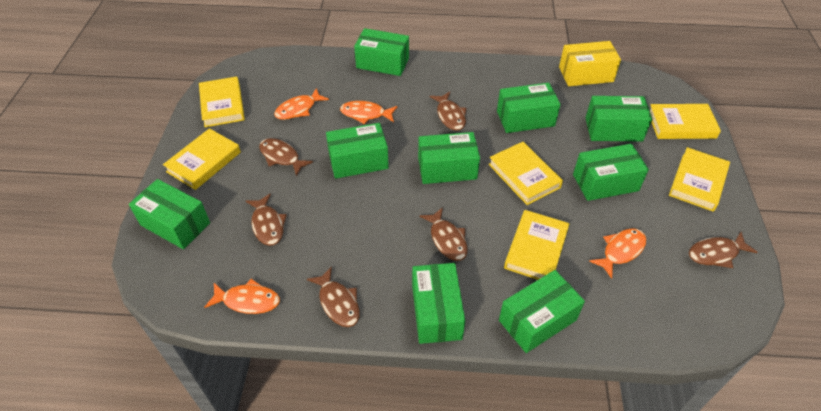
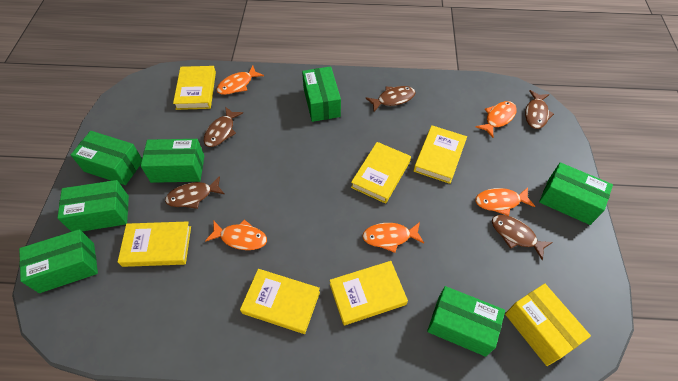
brown fish: [246,193,287,246] [259,138,313,176] [307,266,360,327] [419,207,467,261] [430,92,467,131] [689,232,758,268] = 6 -> [165,176,224,209] [204,107,243,147] [366,86,415,112] [492,215,553,260] [525,90,554,129] = 5
green box: [129,179,210,249] [326,123,389,179] [354,28,409,76] [412,263,465,344] [418,132,480,184] [497,83,561,133] [499,270,585,353] [573,144,649,201] [585,96,652,142] = 9 -> [19,229,98,293] [57,180,129,232] [71,131,142,185] [141,139,204,183] [302,66,341,122] [427,286,505,357] [539,162,613,225] = 7
orange fish: [204,279,280,314] [274,88,329,120] [340,101,397,124] [589,228,646,279] = 4 -> [205,219,267,250] [217,65,264,95] [362,222,424,253] [475,187,535,216] [476,101,517,138] = 5

